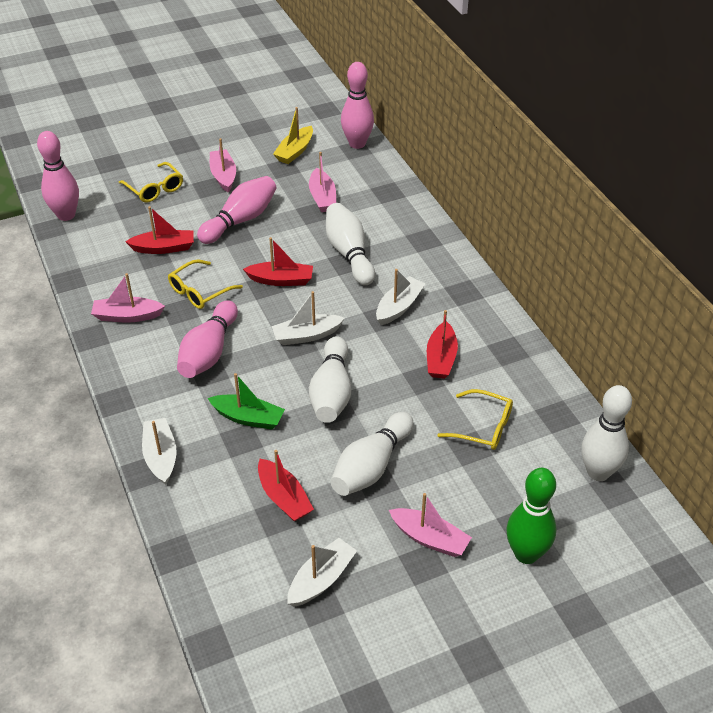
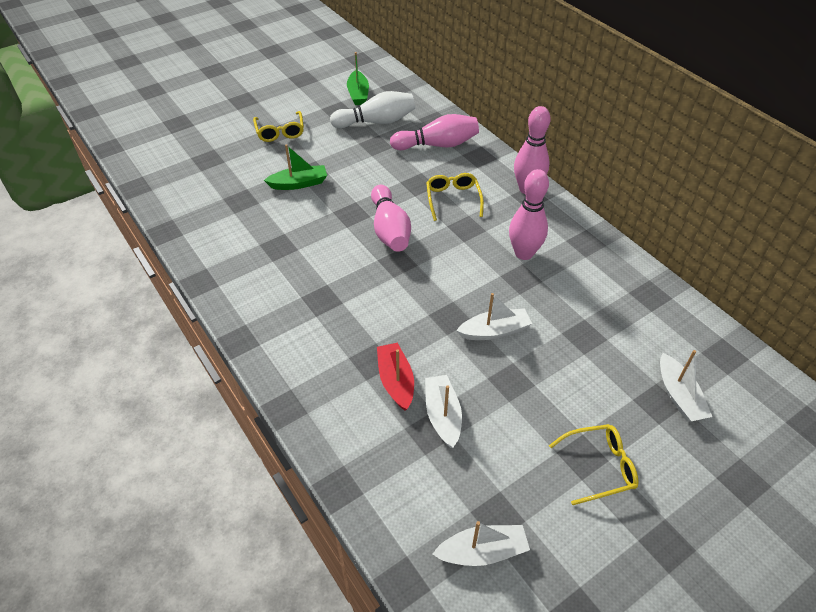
green boat: [208,373,285,429] = 1 -> [264,144,327,190] [347,52,369,105] = 2
green bowling pin: [506,468,556,564] = 1 -> none = 0
pink boat: [91,273,165,322] [210,138,236,193] [309,152,336,212] [389,493,472,557] = 4 -> none = 0
red boat: [125,206,194,254] [243,237,313,286] [258,450,314,522] [427,310,458,379] = 4 -> [377,343,414,411] = 1
white bowling pin: [309,336,351,423] [326,203,375,285] [331,412,413,496] [581,385,632,481] = 4 -> [330,91,415,128] = 1
yellow boat: [273,107,313,164] = 1 -> none = 0

